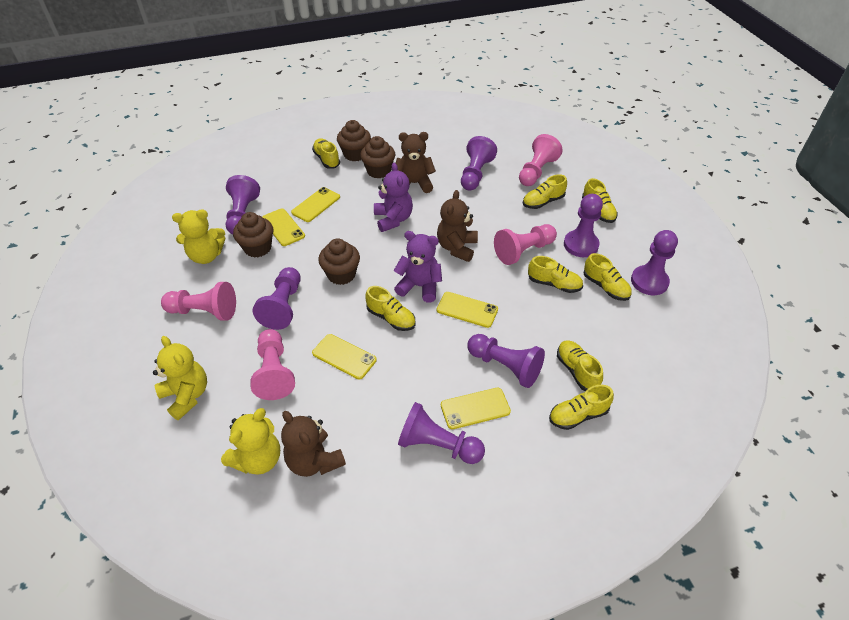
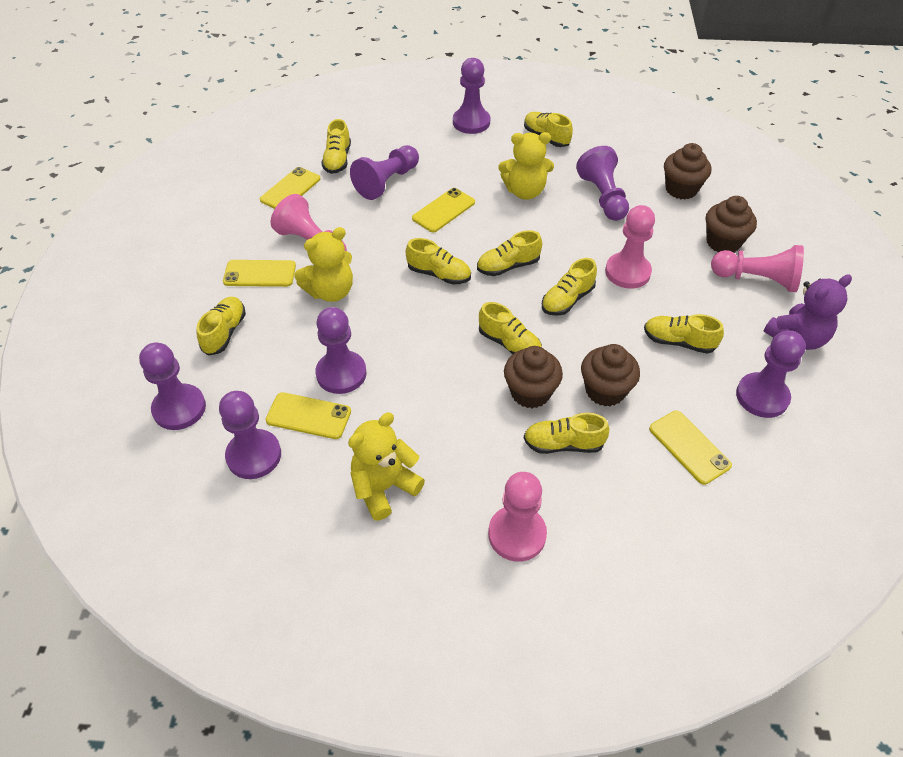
brown teddy bear: [281,411,346,477] [396,132,436,193] [437,190,478,262] = 3 -> none = 0
purple teddy bear: [374,163,413,232] [394,231,442,303] = 2 -> [763,274,852,350] = 1
yellow shoe: [312,138,340,168] [365,286,415,331] [523,174,567,209] [528,256,583,293] [549,385,614,430] [557,340,603,391] [582,178,618,223] [584,253,632,301] = 8 -> [197,297,246,356] [321,119,351,174] [406,238,471,284] [477,230,542,276] [479,302,542,355] [524,112,573,147] [524,413,610,454] [542,258,597,316] [644,314,724,354] = 9

